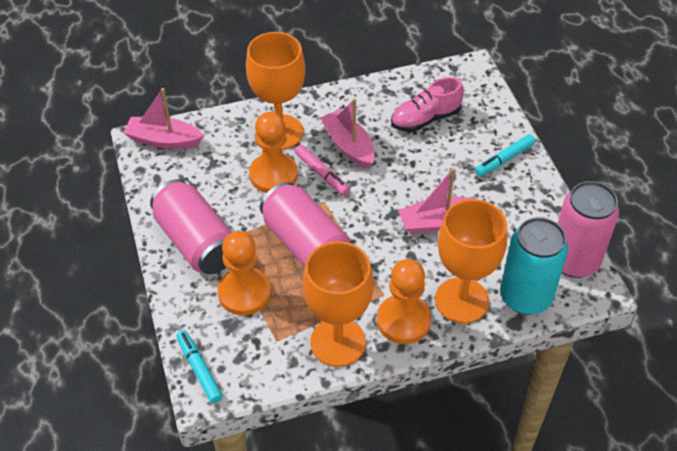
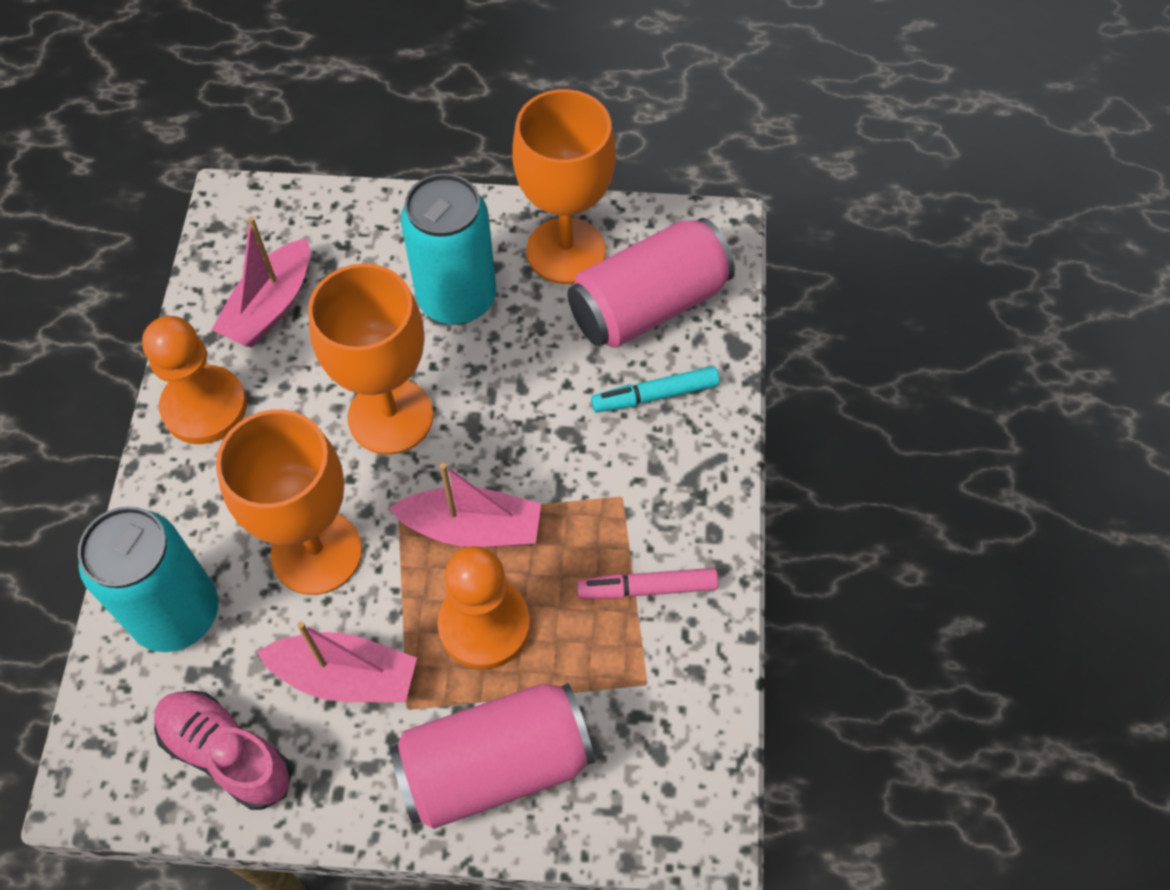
orange pawn: [217,231,271,315] [249,112,298,193] [377,259,431,344] = 3 -> [142,316,247,444] [437,546,530,669] = 2
pink can: [150,179,232,274] [260,182,350,267] [558,181,619,278] = 3 -> [390,683,595,829] [567,218,735,348] = 2
turquoise can: [500,217,568,315] = 1 -> [78,506,218,652] [401,173,496,325] = 2
turquoise marker: [176,330,223,403] [475,134,536,176] = 2 -> [591,366,720,412] = 1

